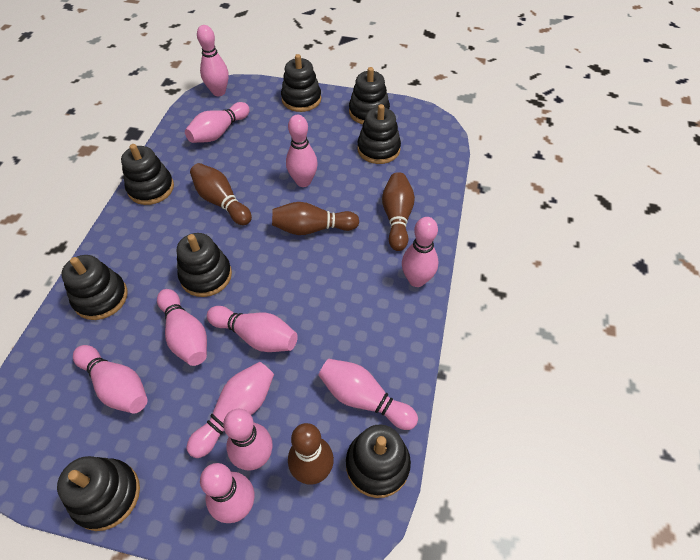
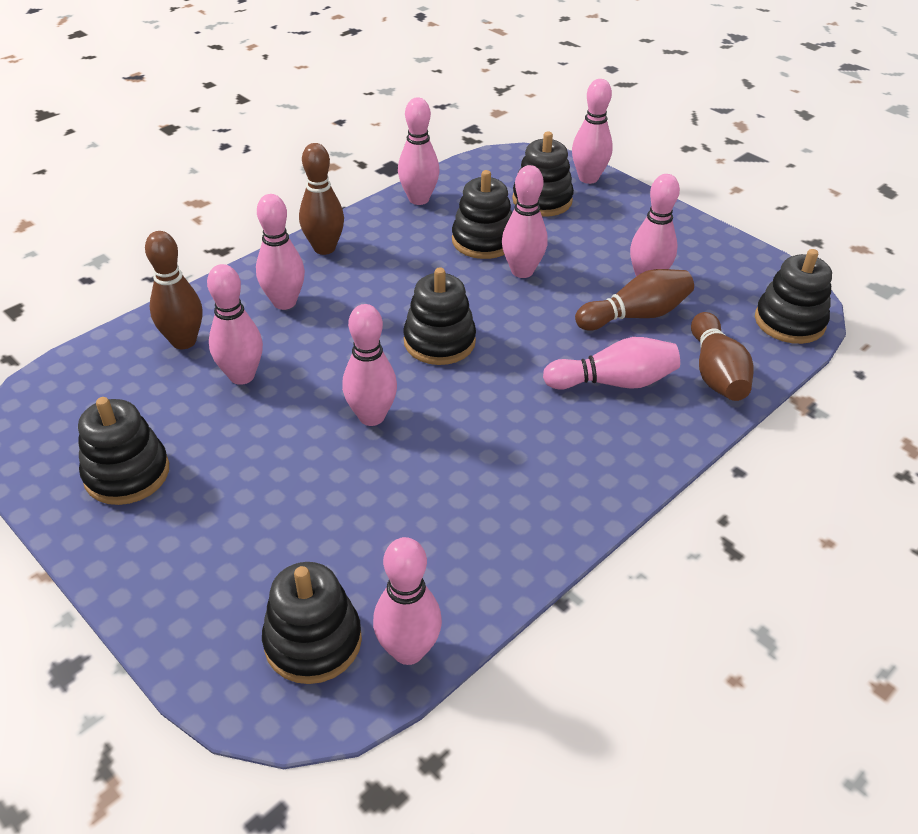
black stacking toy: [57,456,140,531] [61,255,128,320] [121,144,174,205] [177,233,232,297] [281,54,321,112] [346,424,411,498] [349,67,390,125] [357,104,401,164] = 8 -> [78,397,169,505] [262,562,362,684] [403,268,476,365] [452,170,512,259] [512,131,574,217] [755,249,832,344] = 6
pink bowling pin: [73,345,148,414] [157,289,207,366] [185,102,250,143] [186,362,274,458] [197,25,229,96] [200,463,254,523] [207,306,298,352] [223,409,273,471] [286,115,318,187] [318,359,418,430] [402,217,438,287] = 11 -> [207,264,263,385] [256,194,305,310] [342,304,397,426] [373,537,442,665] [398,98,440,205] [502,165,548,278] [543,337,680,390] [572,79,613,184] [630,174,680,276] = 9

